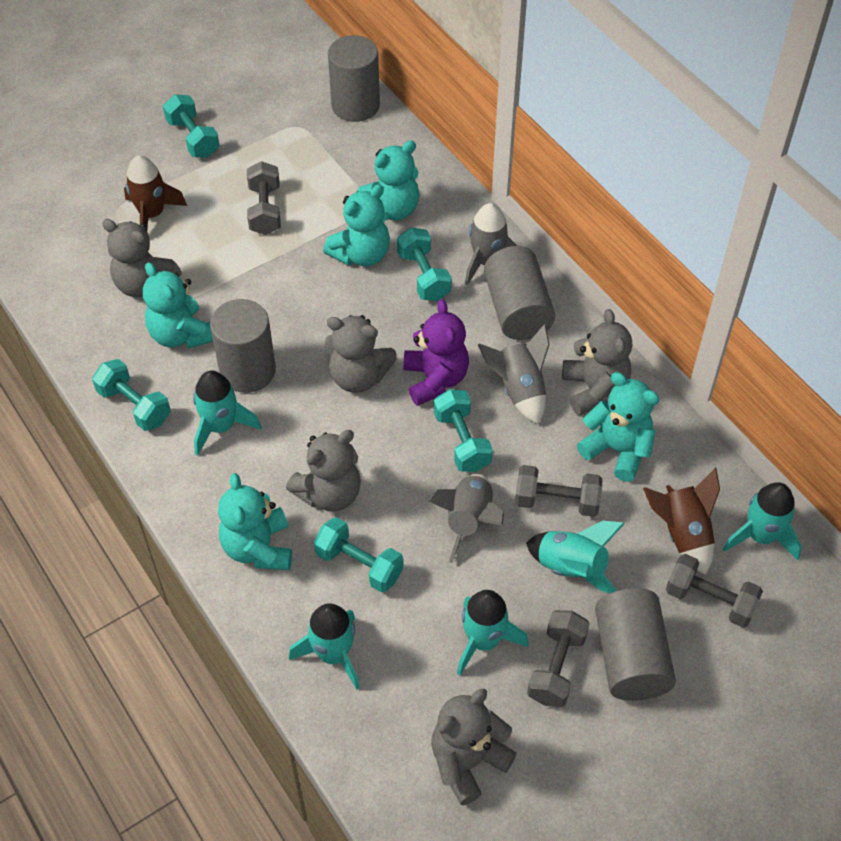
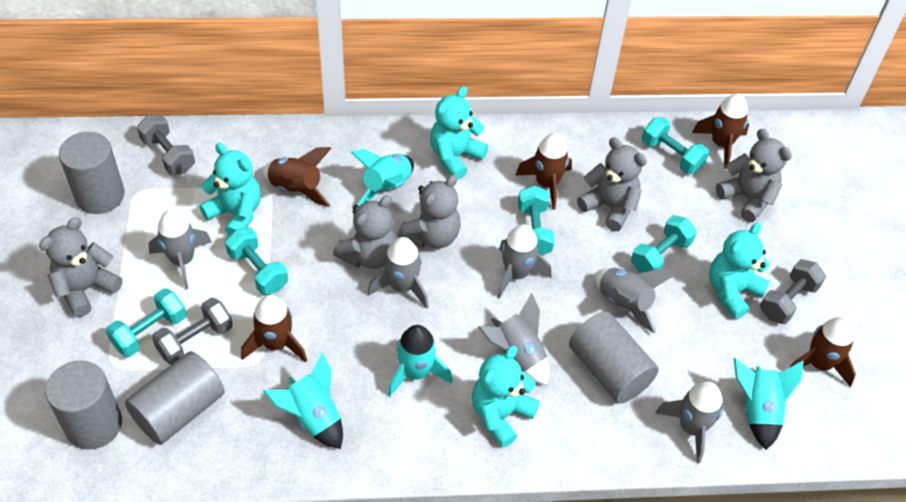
brown rocket: [124,155,187,228] [643,467,720,575] = 2 -> [241,295,307,363] [263,147,331,207] [516,133,572,210] [692,93,749,169] [789,317,856,387] = 5
grey dumbbell: [247,161,281,235] [515,465,602,517] [527,610,590,707] [666,554,763,627] = 4 -> [137,115,195,175] [152,298,233,365] [760,259,826,324] = 3
grey rocket: [429,474,504,563] [465,203,517,285] [478,324,550,424] = 3 -> [148,210,212,289] [368,237,429,309] [478,293,550,385] [497,224,552,299] [594,268,675,333] [656,382,724,463] = 6
purple teddy bear: [403,299,469,406] = 1 -> none = 0
turquoise rocket: [193,370,261,456] [289,603,360,690] [457,590,528,676] [526,521,625,594] [723,482,802,561] = 5 -> [263,352,343,449] [351,149,414,206] [388,325,452,397] [734,358,804,450] = 4
turquoise teddy bear: [143,262,213,349] [218,473,292,570] [323,184,390,266] [357,140,419,221] [577,372,659,482] = 5 -> [200,143,261,236] [430,86,488,180] [472,346,540,448] [709,223,770,319] = 4

